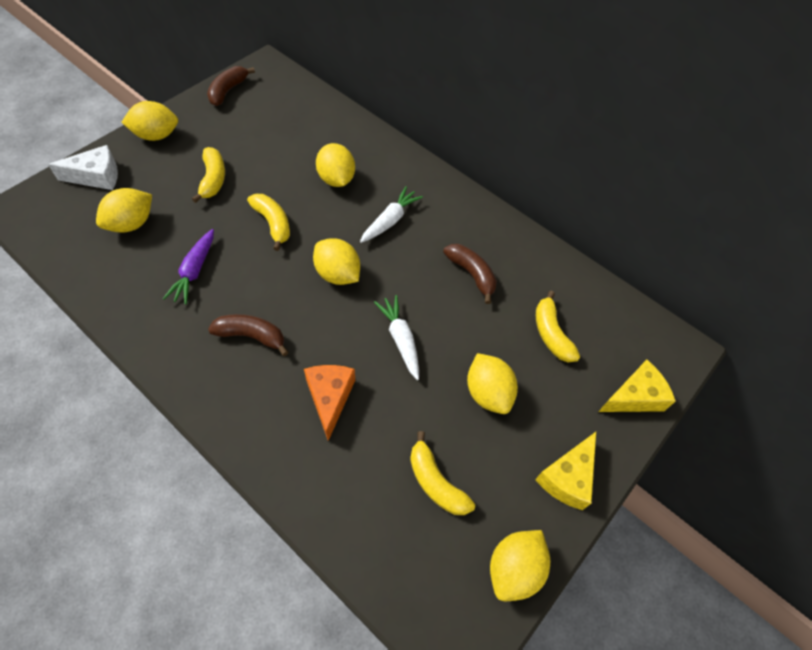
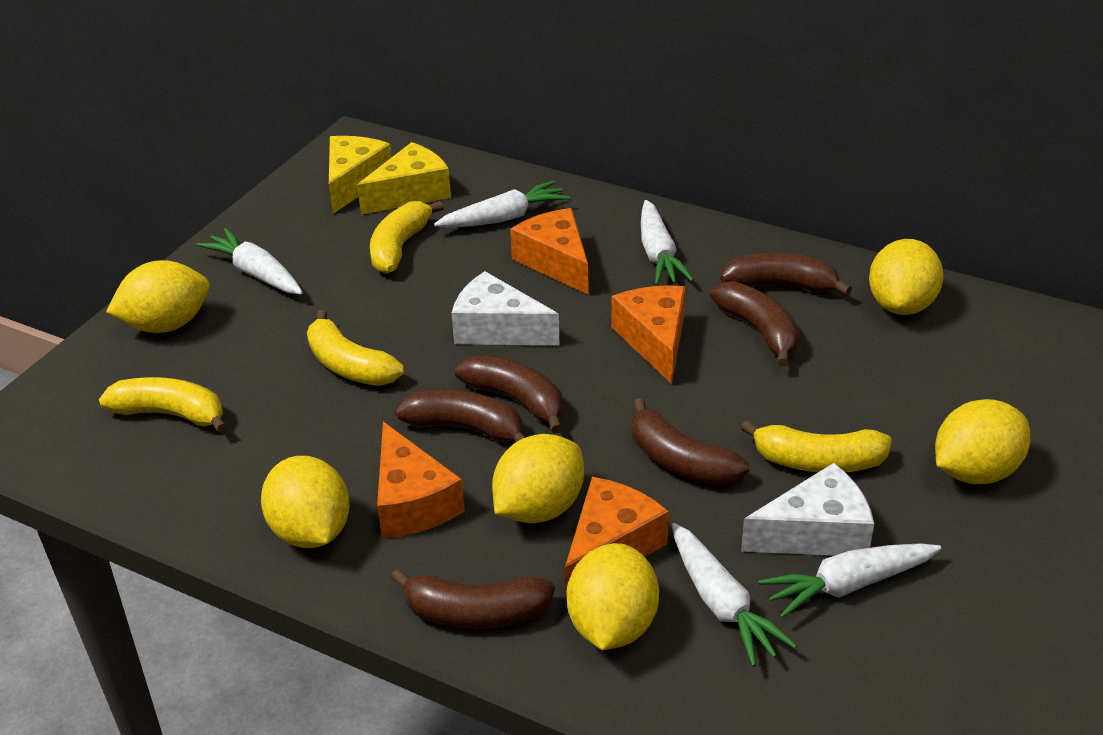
brown banana: [207,66,255,106] [208,314,289,356] [443,244,497,304] = 3 -> [390,569,555,629] [395,390,525,442] [455,355,564,434] [632,398,749,486] [710,281,800,367] [720,253,852,296] = 6
orange cheese: [304,365,355,441] = 1 -> [377,422,465,538] [510,208,589,295] [565,477,669,600] [611,285,685,384] = 4
purple carrot: [163,229,214,305] = 1 -> none = 0
white carrot: [360,186,423,243] [374,295,419,380] = 2 -> [196,228,303,294] [434,180,570,228] [641,200,694,285] [671,523,797,667] [759,543,941,618] = 5
white cheese: [48,145,118,190] = 1 -> [452,271,559,345] [741,463,874,555] = 2

